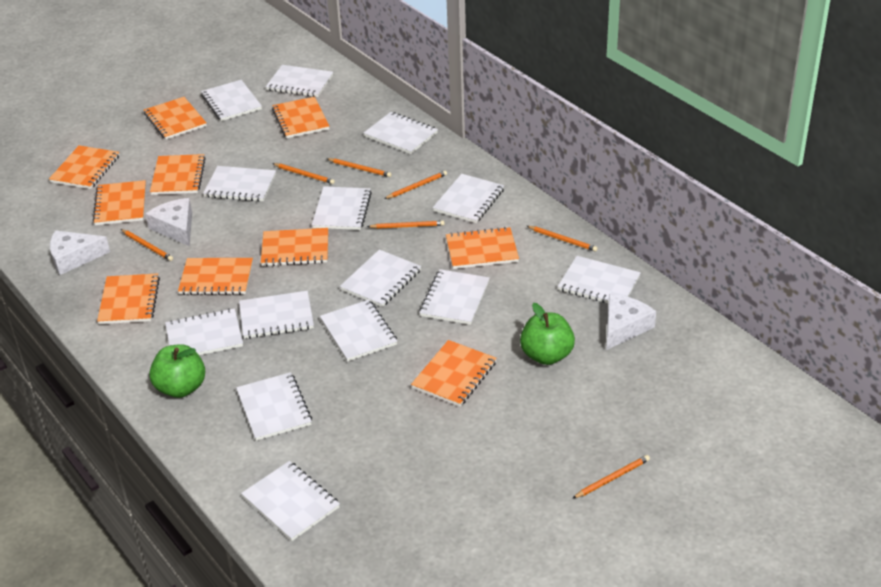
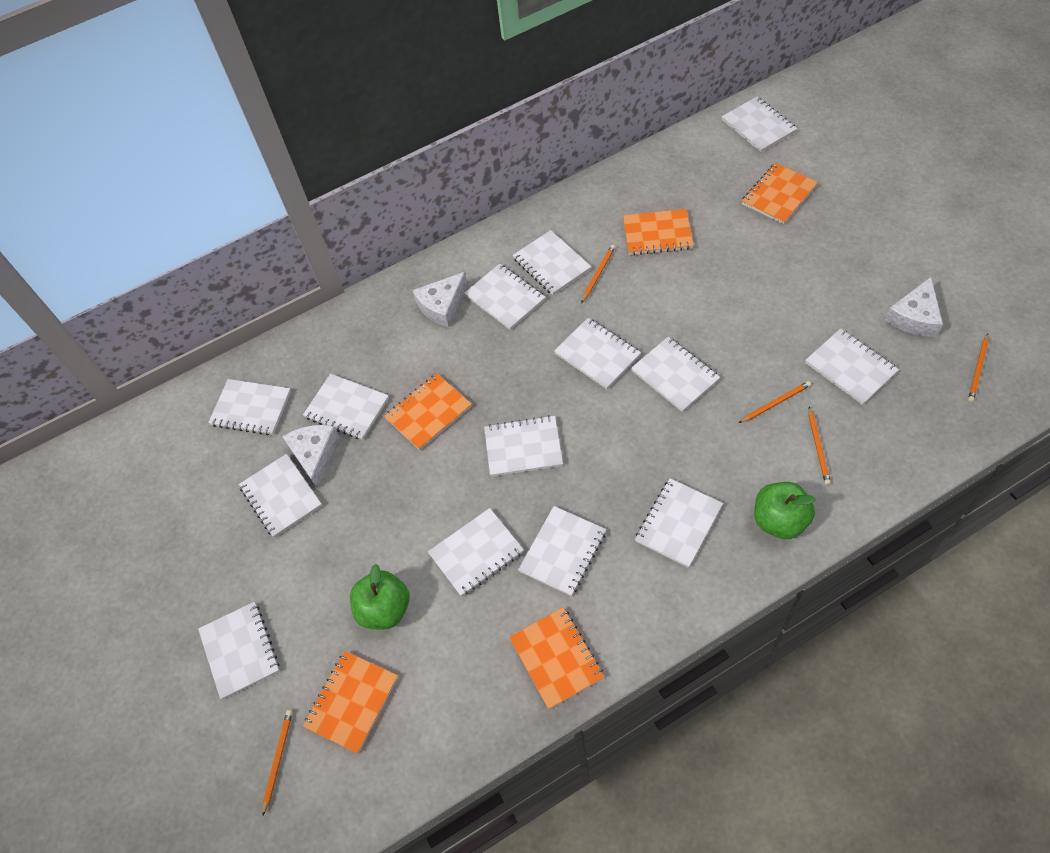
orange notebook: [49,145,119,189] [93,180,146,225] [97,273,160,324] [144,97,207,140] [150,154,206,195] [178,258,253,295] [261,228,328,266] [272,97,330,138] [411,340,497,407] [446,227,519,269] = 10 -> [303,651,398,754] [384,373,472,450] [509,607,604,709] [623,209,694,255] [742,163,818,224] = 5
orange pencil: [121,229,173,261] [272,163,335,184] [327,158,392,177] [367,221,444,229] [384,171,447,199] [527,226,598,252] [573,455,650,498] = 7 -> [262,710,293,815] [581,245,615,303] [739,381,811,423] [809,407,831,485] [968,333,989,402] = 5

